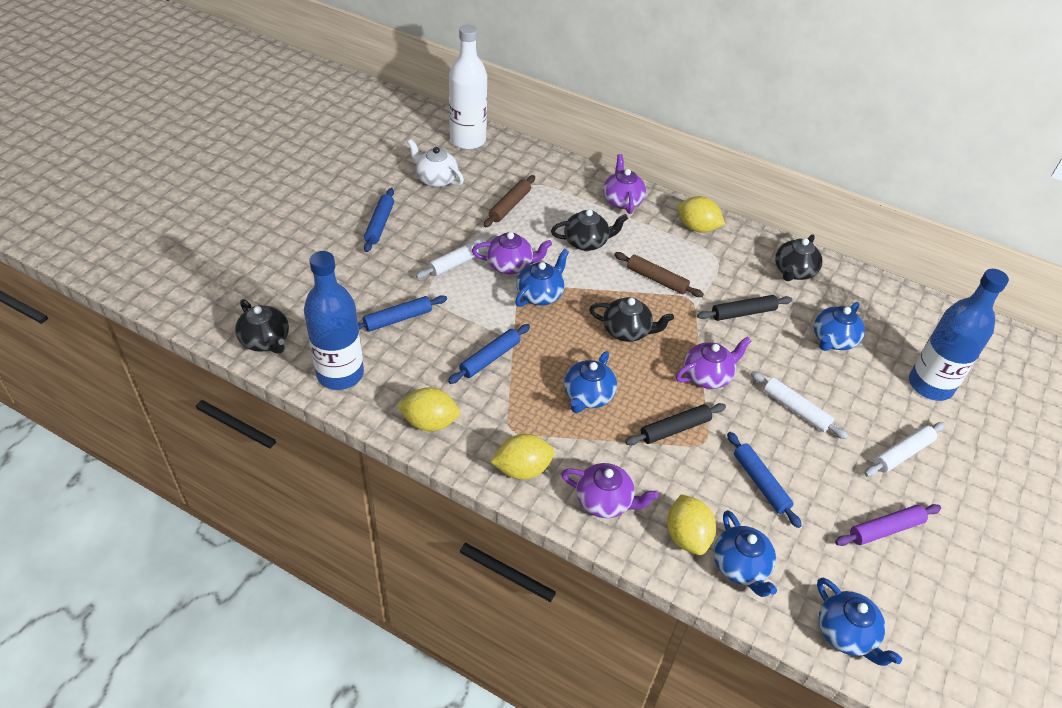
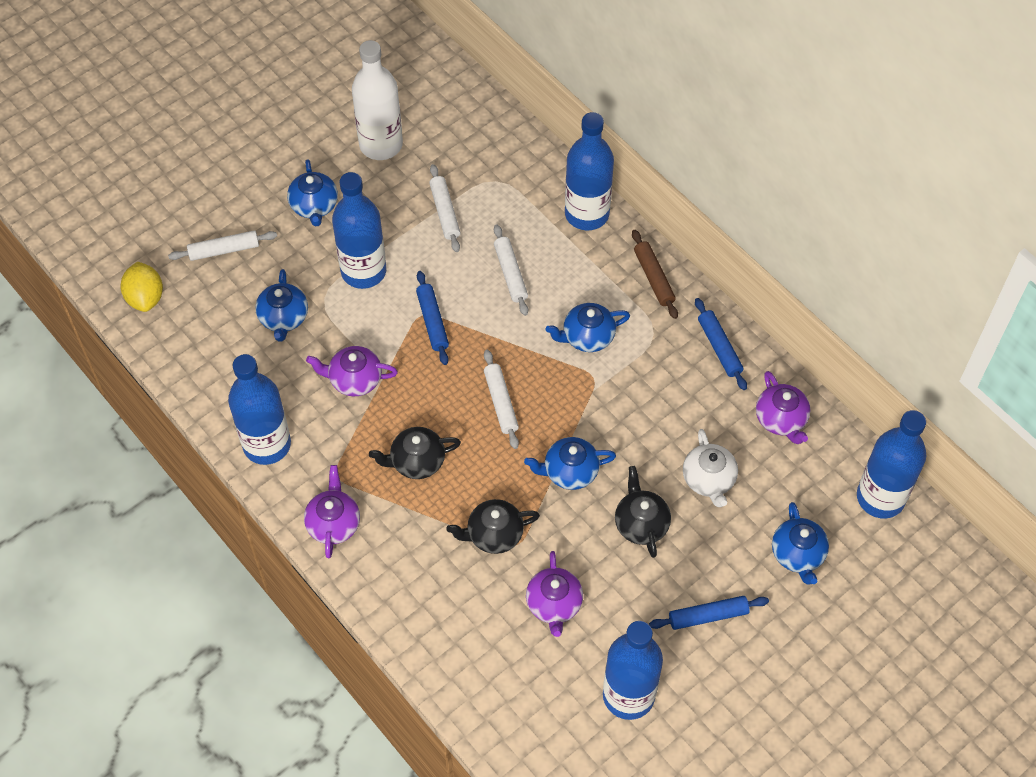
black rolling pin: [625,403,726,445] [697,295,792,321] = 2 -> none = 0
black teapot: [235,299,289,354] [551,209,628,251] [589,297,674,342] [775,234,822,281] = 4 -> [369,427,461,479] [446,499,540,554] [615,466,671,558] = 3
blue bottle: [304,251,364,390] [909,269,1009,401] = 2 -> [228,354,291,465] [332,172,386,289] [565,112,614,230] [603,621,663,720] [857,410,927,518] = 5
blue rolling pin: [358,295,447,332] [364,188,394,252] [448,324,530,384] [727,432,802,528] = 4 -> [416,271,449,365] [649,596,769,630] [695,298,747,390] = 3
brown rolling pin: [484,175,535,227] [614,252,704,297] = 2 -> [632,230,678,319] = 1
purple rolling pin: [835,504,941,546] = 1 -> none = 0
white rolling pin: [416,236,497,279] [751,371,849,439] [864,422,945,476] = 3 -> [168,230,277,261] [429,164,461,252] [484,350,519,449] [494,224,528,316] = 4
yellow lemon: [397,387,460,431] [490,434,555,480] [667,494,716,555] [678,196,725,233] = 4 -> [120,262,163,312] = 1

